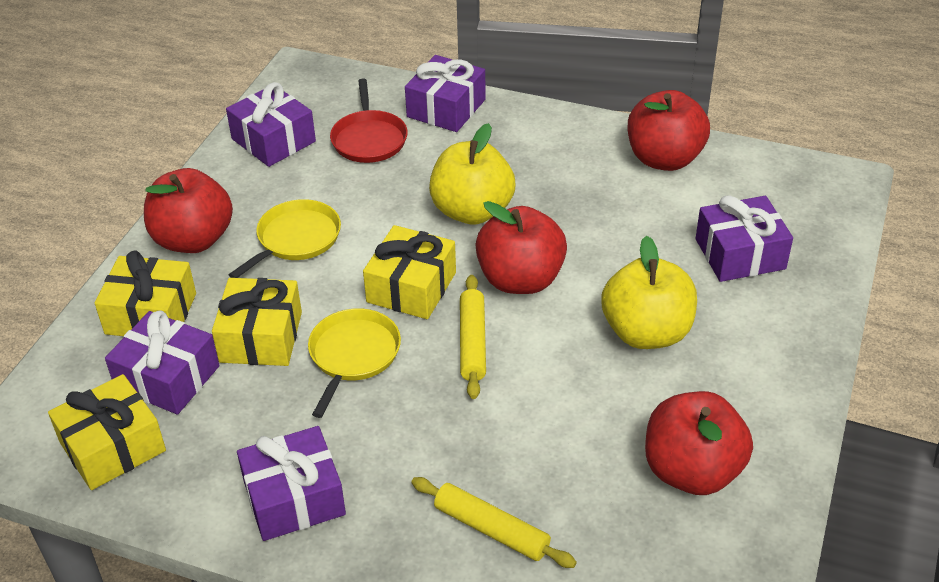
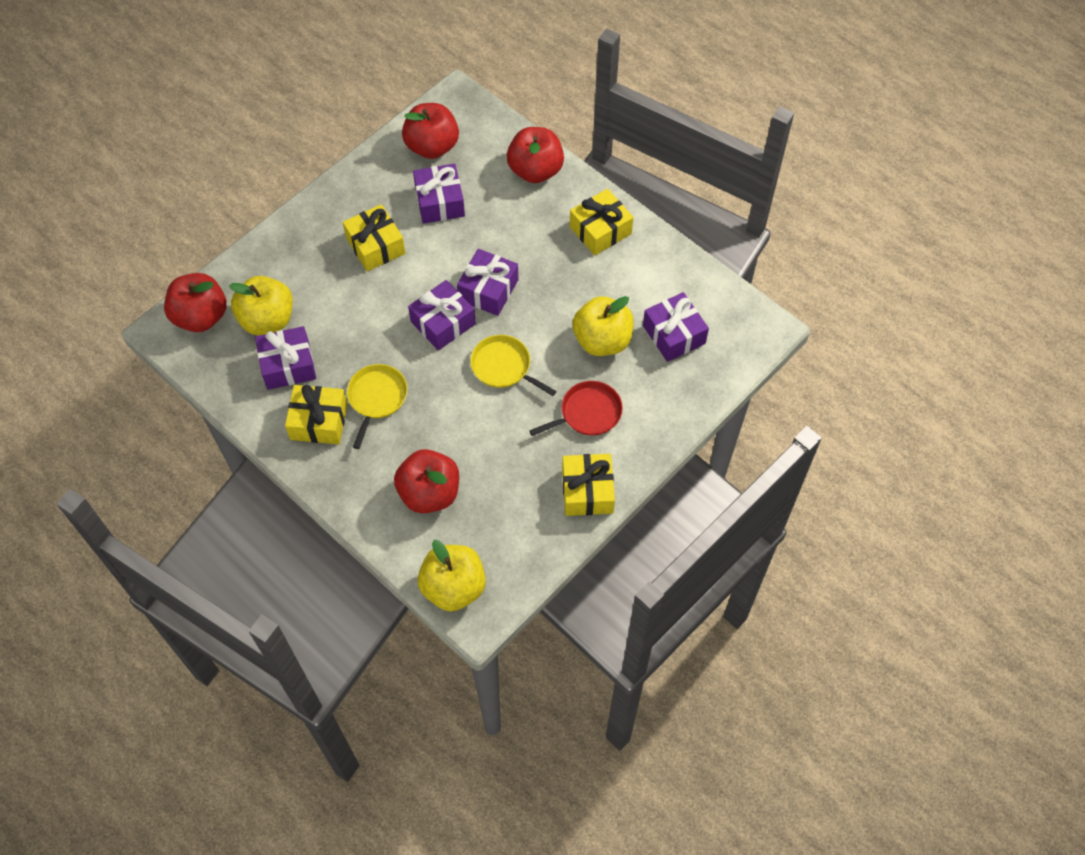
yellow apple: [429,123,515,225] [601,236,697,349] = 2 -> [229,276,293,335] [418,540,486,611] [572,296,634,356] = 3
yellow rolling pin: [411,477,577,568] [460,275,486,399] = 2 -> none = 0

